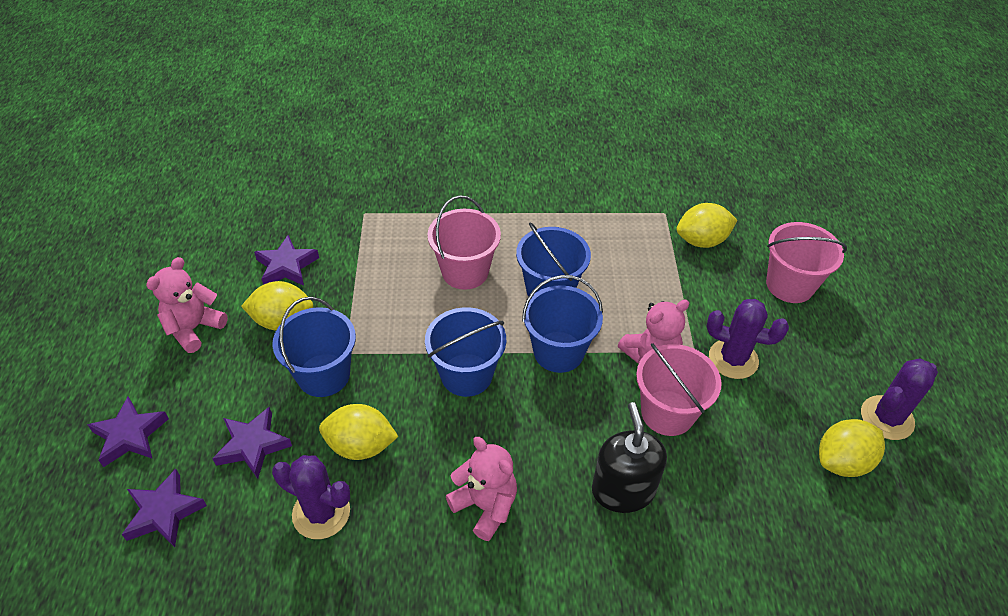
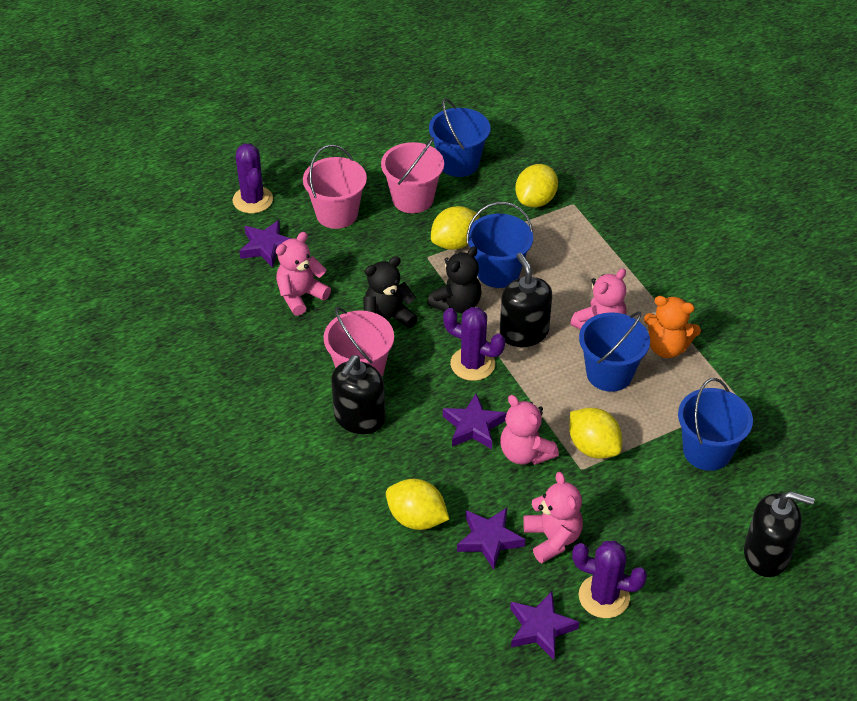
black soap dispenser: [592,402,667,513] = 1 -> [331,355,385,434] [500,253,552,347] [744,491,815,577] = 3
black teddy bear: none = 0 -> [363,256,418,328] [427,246,482,313] = 2
orange teddy bear: none = 0 -> [644,296,701,358] = 1
pink teddy bear: [146,257,228,353] [446,437,517,541] [618,299,689,364] = 3 -> [276,232,331,316] [500,395,559,465] [523,472,583,563] [570,268,627,330] = 4

